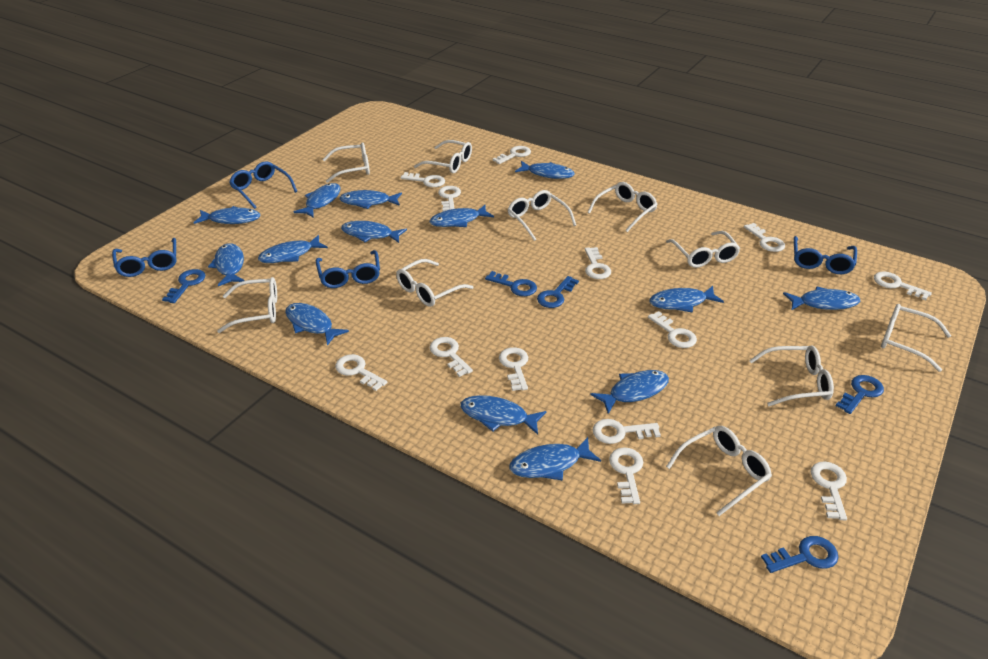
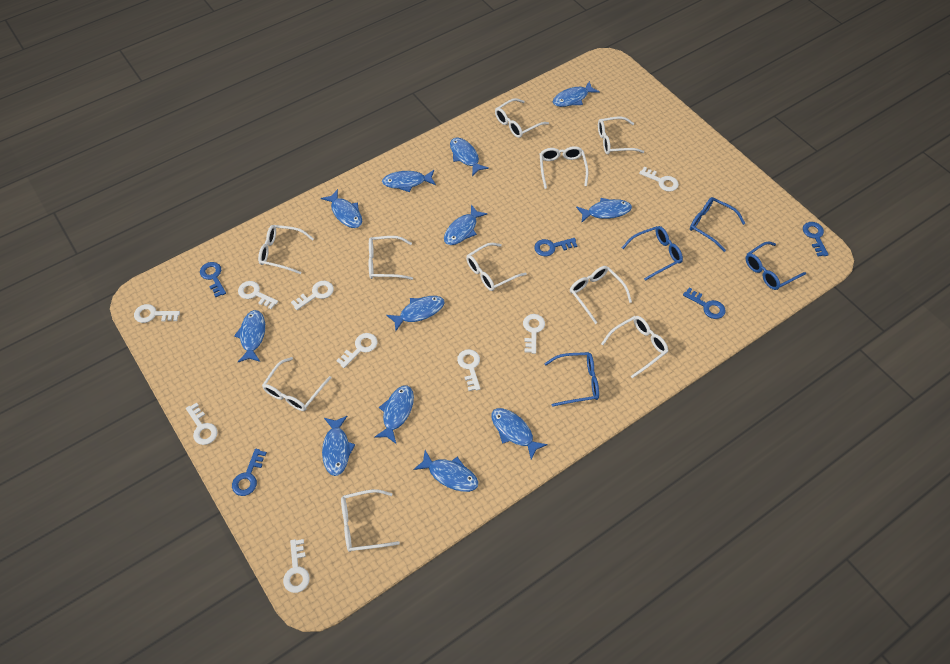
blue fish: [194,206,261,224] [208,243,244,286] [258,235,328,263] [285,303,349,346] [294,183,341,218] [339,190,402,209] [341,221,407,243] [429,205,494,227] [460,395,547,435] [509,437,601,481] [515,161,575,179] [590,370,669,414] [649,286,724,313] [783,286,860,310] = 14 -> [234,310,265,362] [321,189,362,228] [322,416,355,476] [374,386,414,444] [382,170,436,192] [386,296,445,331] [413,450,479,492] [444,205,487,245] [450,138,489,176] [491,408,548,460] [553,81,600,107] [576,198,632,223] = 12
white key: [335,354,387,391] [401,172,445,187] [430,337,473,377] [438,186,461,211] [492,146,531,164] [499,347,528,391] [585,247,611,279] [593,419,661,444] [609,447,643,504] [648,311,697,348] [744,223,785,252] [811,461,847,520] [874,272,932,300] = 13 -> [134,304,180,323] [186,403,218,445] [238,281,278,309] [283,539,310,593] [291,281,334,310] [336,333,377,368] [457,349,480,391] [523,314,545,354] [639,167,679,192] = 9

